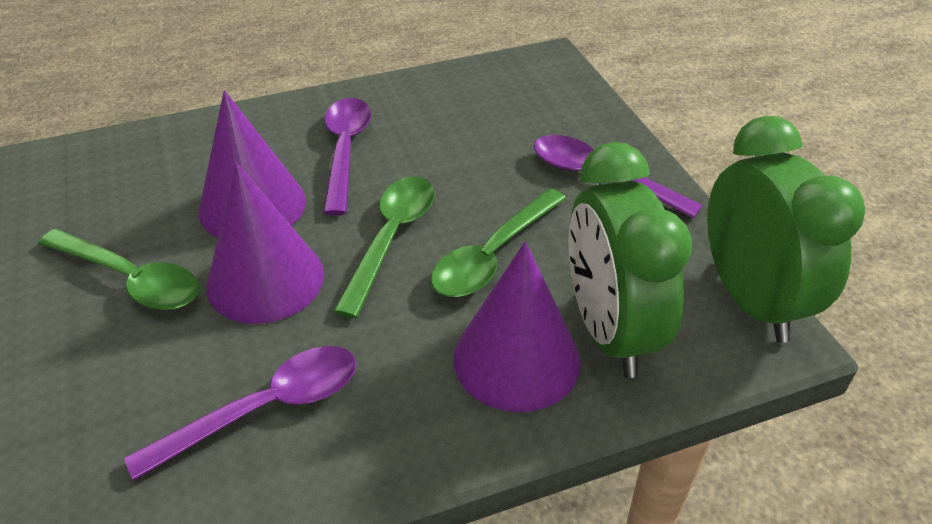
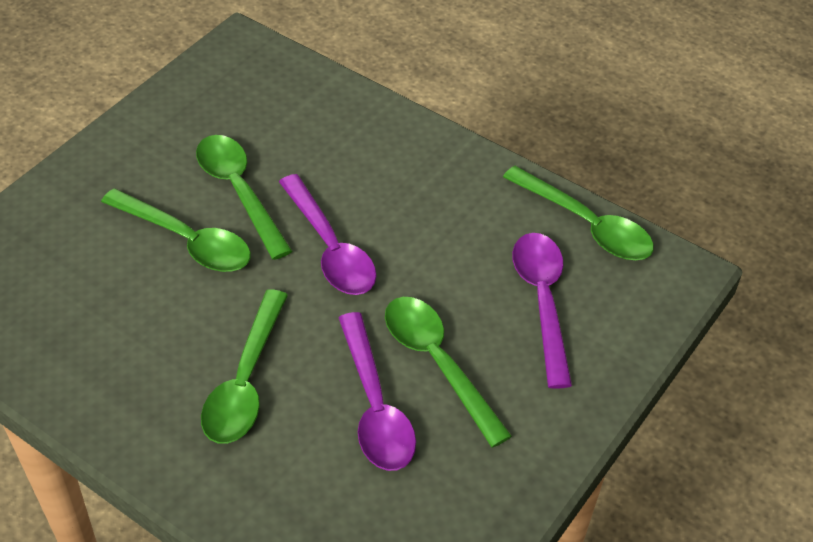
green clock: [568,142,692,378] [707,116,865,343] = 2 -> none = 0
green spoon: [39,229,199,310] [333,176,434,318] [431,188,566,297] = 3 -> [101,188,251,272] [196,135,292,260] [201,289,288,444] [385,297,512,447] [503,166,654,260] = 5
purple cone: [199,90,306,237] [207,162,324,324] [454,241,581,412] = 3 -> none = 0

